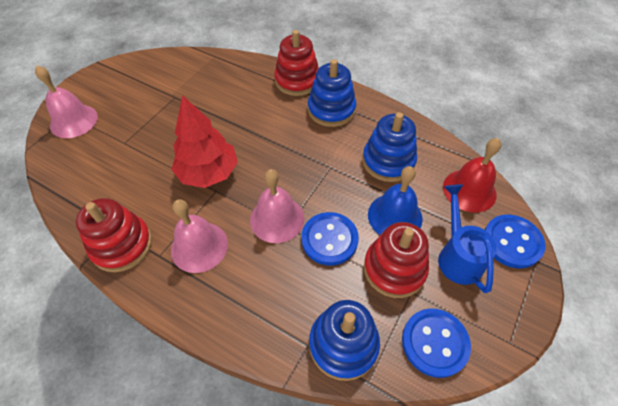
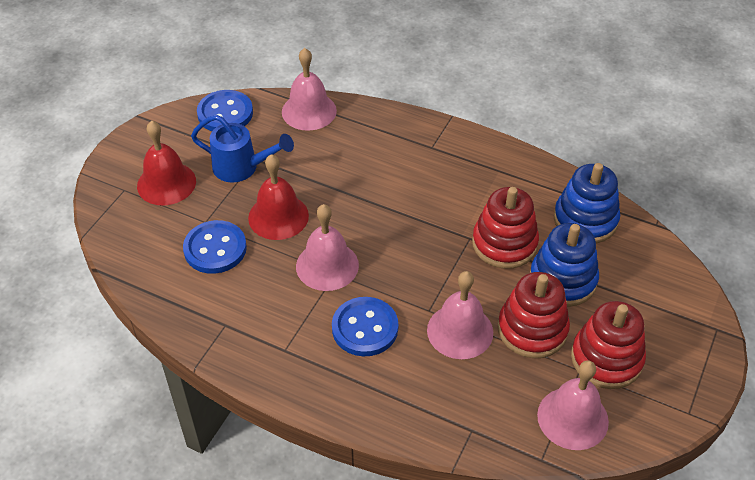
blue bell: [368,166,423,235] = 1 -> none = 0
blue stacking toy: [308,59,356,127] [309,300,380,381] [362,112,417,182] = 3 -> [530,223,599,307] [554,163,620,244] = 2
pink bell: [35,66,98,138] [171,199,228,273] [250,169,304,243] = 3 -> [282,48,337,131] [296,204,359,291] [427,271,493,359] [537,360,609,450] = 4
red bell: [443,138,501,213] = 1 -> [137,121,196,206] [248,154,309,240] = 2
red tree: [171,95,238,188] = 1 -> none = 0

